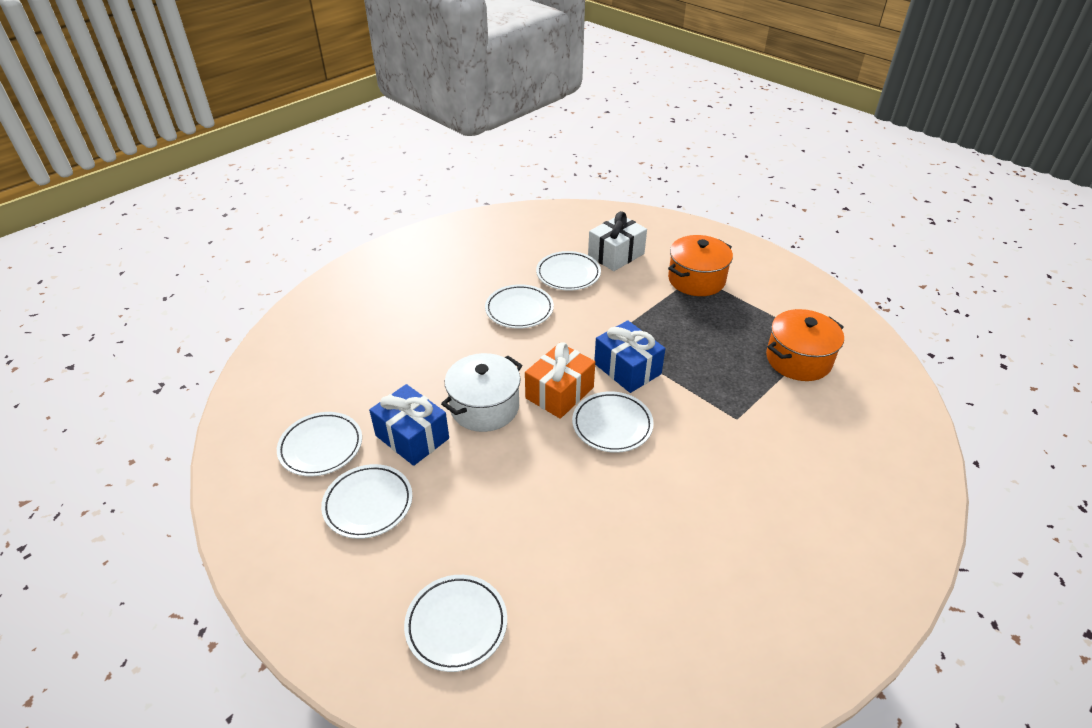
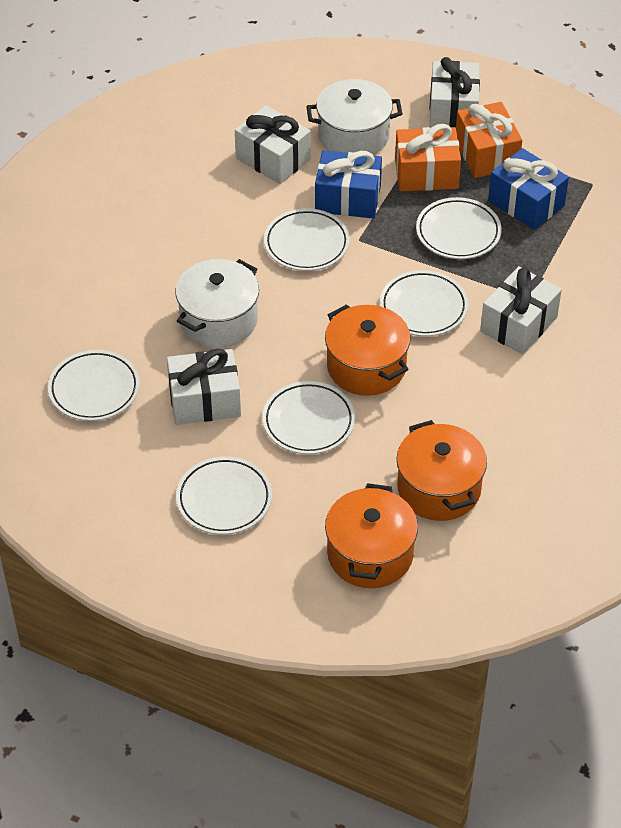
orange gift: [525,342,595,419] = 1 -> [395,124,461,191] [456,102,522,178] = 2
orange pot: [668,235,733,296] [766,309,844,381] = 2 -> [325,304,411,396] [325,483,418,588] [396,420,487,521] = 3
white gift: [588,211,647,271] = 1 -> [167,348,241,425] [235,105,311,184] [429,57,480,128] [480,266,562,355] = 4
white pot: [441,353,522,432] = 1 -> [175,259,259,348] [306,79,402,155] = 2

